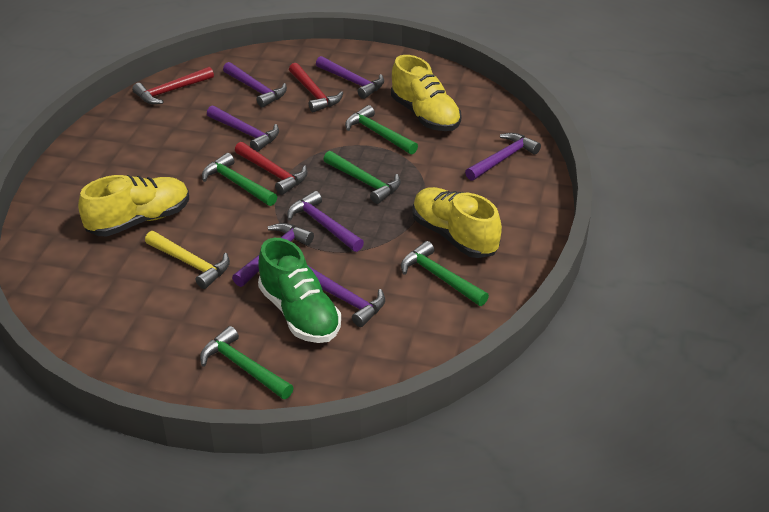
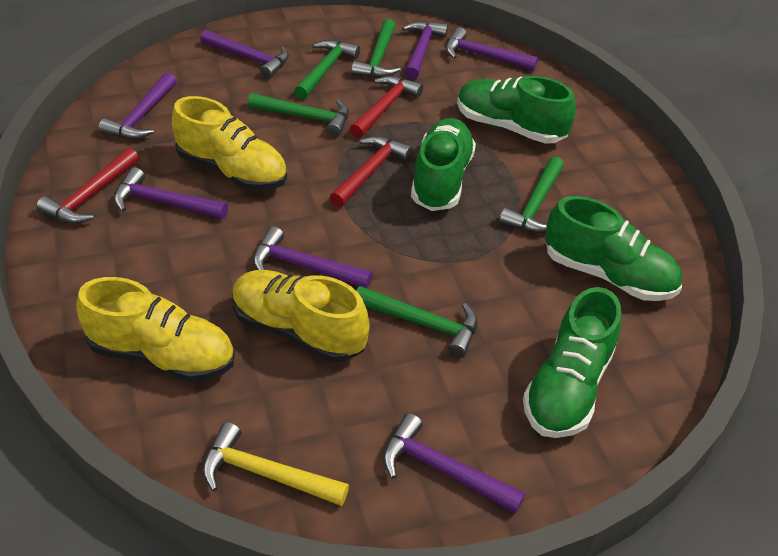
green shoe: [258,238,341,343] = 1 -> [411,118,476,211] [457,76,576,144] [523,287,621,438] [545,196,682,301] = 4

